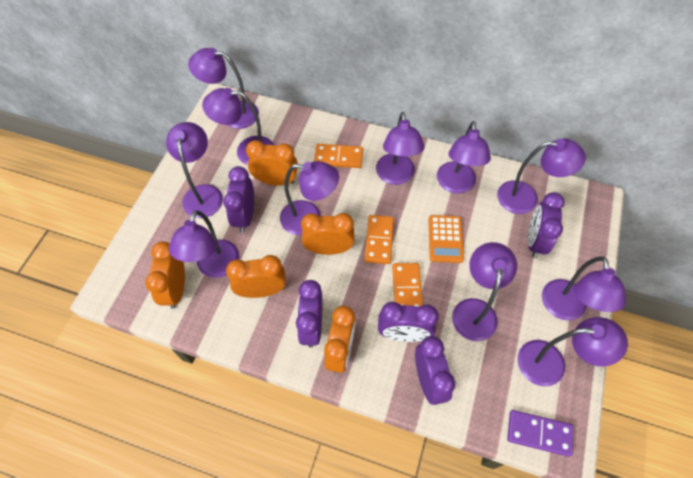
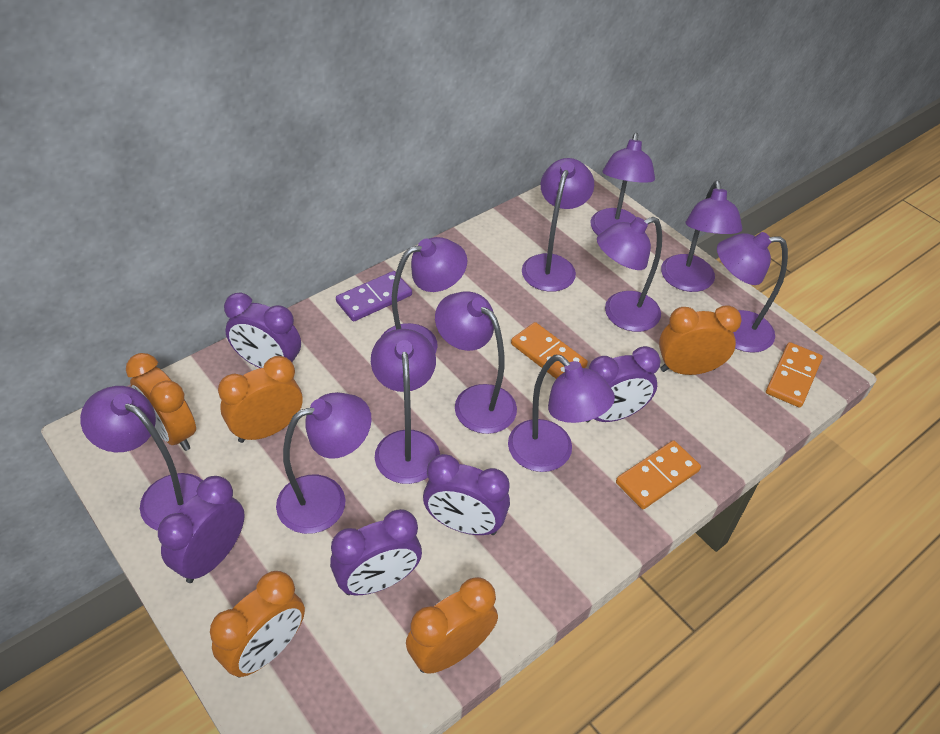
orange calculator: [429,215,464,263] = 1 -> none = 0

